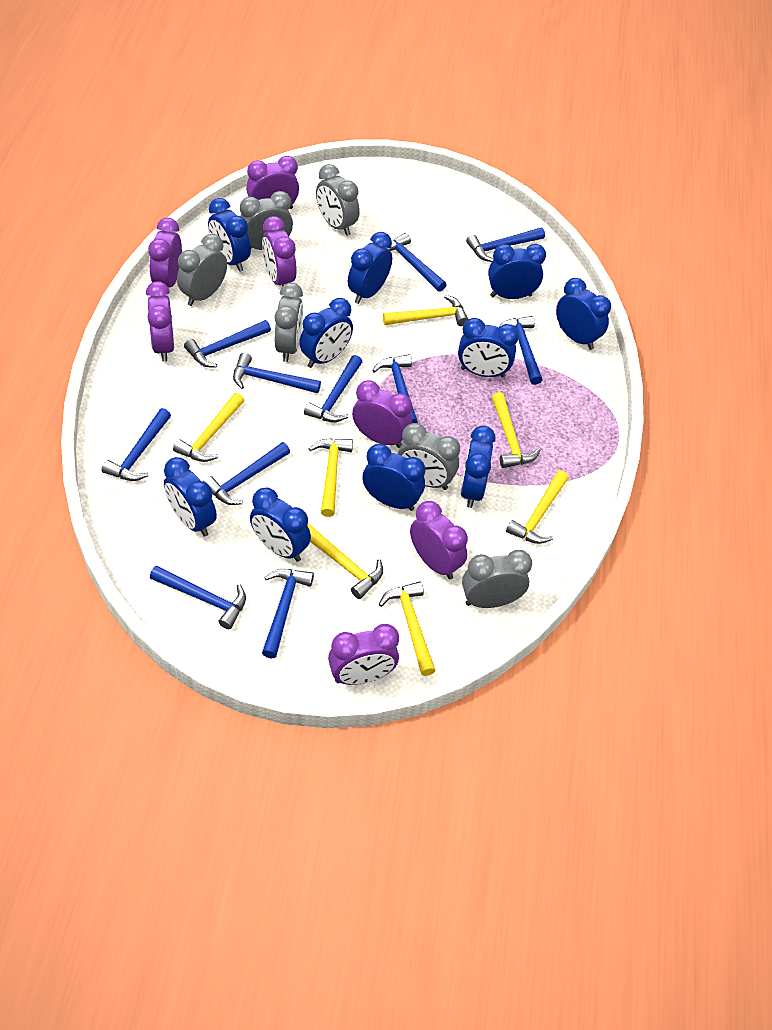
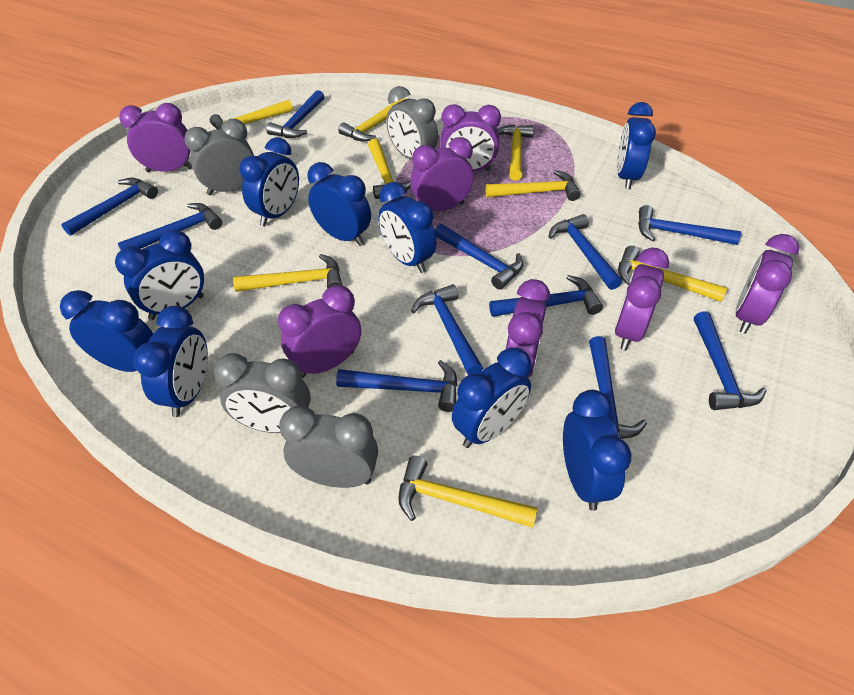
blue clock: [164,457,217,537] [208,198,251,272] [250,487,311,562] [299,298,353,368] [348,232,392,304] [362,444,425,511] [458,318,519,378] [460,426,496,508] [488,244,546,299] [556,278,611,350] = 10 -> [60,290,153,372] [115,230,204,320] [133,306,208,417] [239,137,299,226] [307,162,371,246] [378,182,437,273] [452,348,532,448] [563,390,631,511] [617,102,656,189] = 9
grey clock: [177,234,227,306] [240,191,293,250] [274,283,303,362] [316,164,360,236] [398,423,460,490] [462,550,532,608] = 6 -> [184,119,254,195] [214,353,311,433] [279,406,378,488] [386,86,438,160] = 4
yellow hammer: [173,393,244,462] [307,523,383,599] [309,438,353,517] [379,581,436,676] [383,295,469,326] [492,392,541,468] [506,470,569,544] = 7 -> [210,100,293,129] [233,254,342,292] [338,98,405,142] [368,139,411,199] [398,456,538,528] [485,170,581,201] [498,125,534,181] [618,246,727,302] = 8

